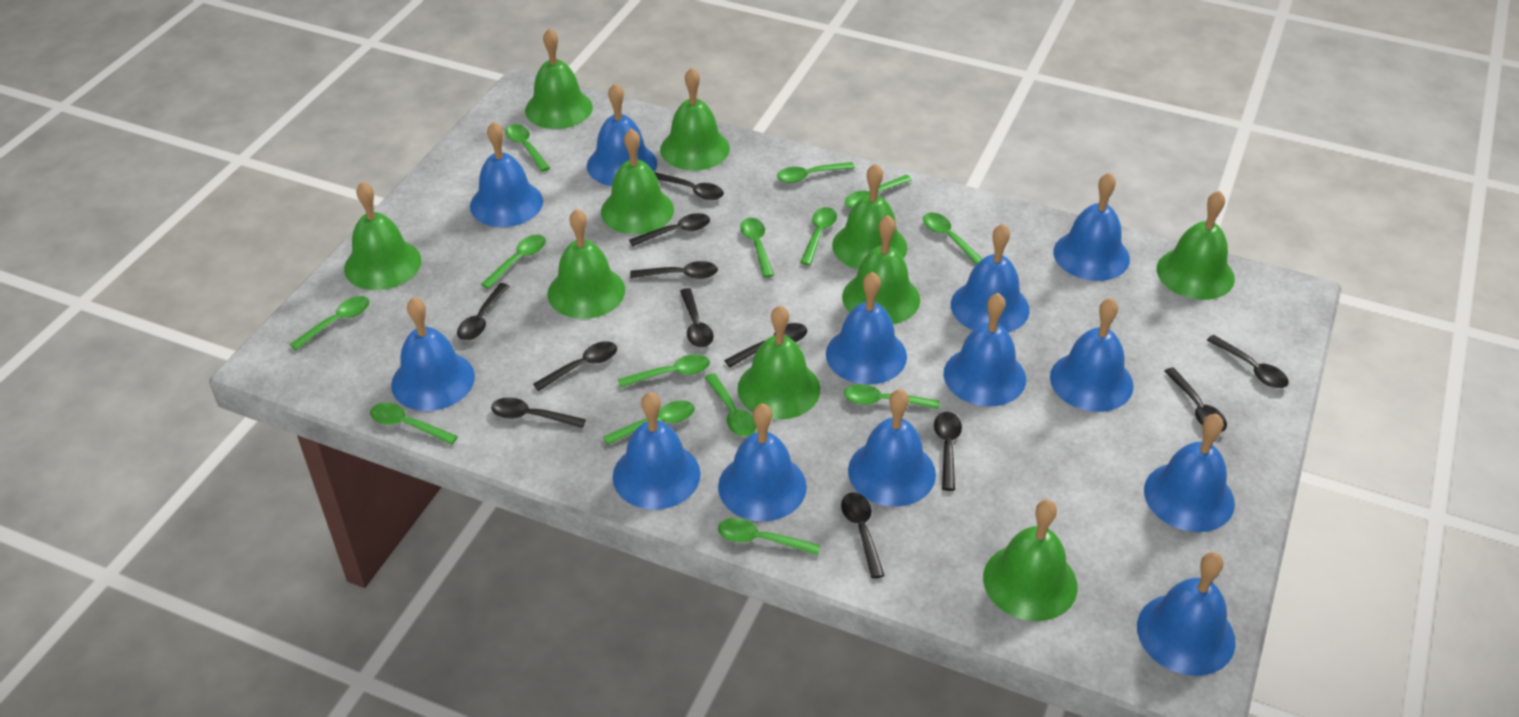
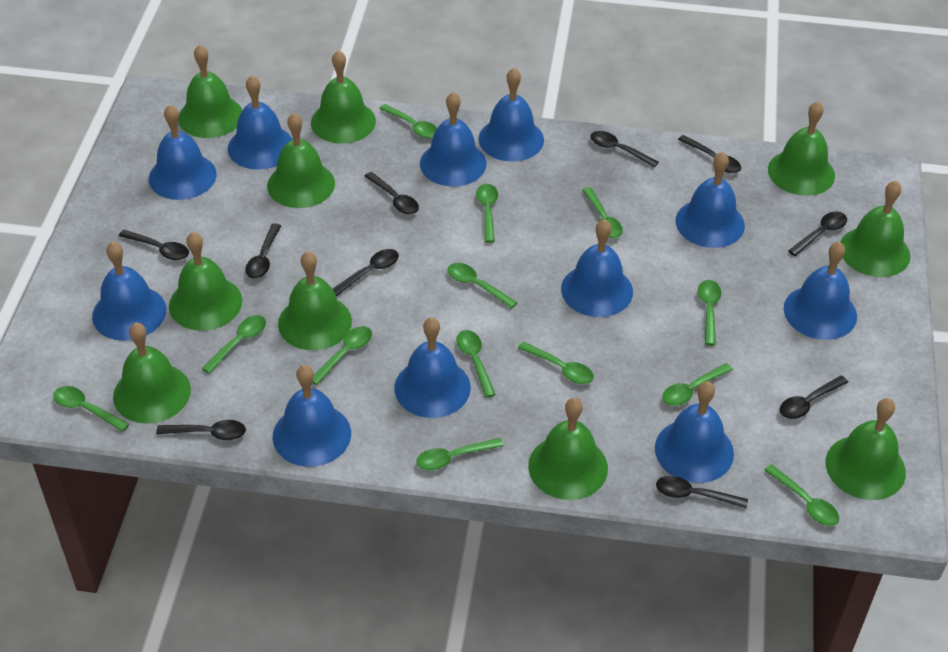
black spoon: [457,283,509,340] [491,397,586,428] [533,341,617,391] [629,213,710,247] [630,261,718,279] [654,172,724,200] [680,288,714,347] [724,323,807,367] [841,492,885,579] [934,412,962,491] [1164,367,1227,432] [1207,335,1289,388] = 12 -> [119,230,189,260] [156,420,246,440] [245,223,281,278] [333,249,399,296] [364,172,419,214] [590,131,659,168] [656,476,748,509] [678,135,741,173] [780,375,848,419] [788,211,847,256] = 10
blue bell: [391,297,475,411] [470,121,543,227] [587,83,657,186] [613,392,701,510] [718,403,807,522] [826,272,907,385] [848,389,936,507] [944,293,1026,407] [951,224,1030,333] [1050,298,1134,412] [1053,172,1130,281] [1137,552,1236,676] [1144,414,1235,532] = 13 -> [92,241,166,341] [149,105,217,200] [228,75,293,170] [273,365,351,467] [394,317,471,418] [420,92,486,186] [479,68,544,162] [561,219,633,317] [655,381,734,483] [676,152,745,248] [784,241,857,340] = 11
green spoon: [290,296,369,350] [370,403,458,445] [481,235,546,289] [505,124,550,172] [603,400,695,445] [618,354,710,388] [704,373,756,437] [718,518,821,556] [740,218,774,278] [777,162,855,183] [800,207,837,265] [844,384,940,410] [845,175,912,208] [923,213,982,265] = 14 -> [53,386,129,432] [202,315,266,374] [312,326,372,385] [379,104,437,139] [416,438,504,470] [448,263,517,309] [456,330,496,398] [476,184,498,243] [518,341,594,384] [583,187,623,238] [662,363,733,406] [698,280,721,345] [764,464,839,526] = 13

